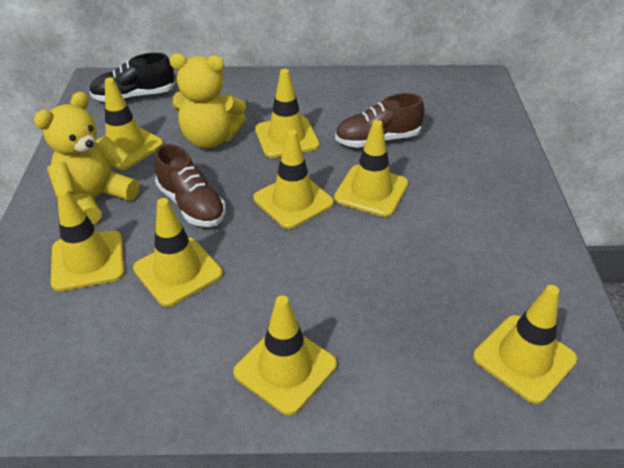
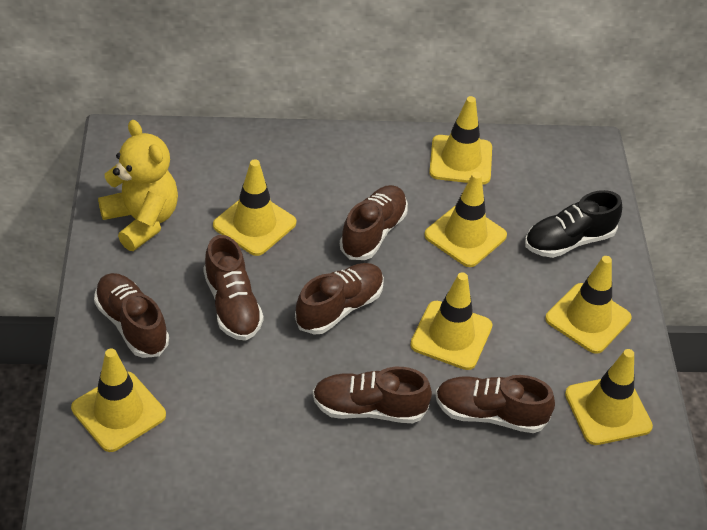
brown shoe: [154,144,226,227] [335,93,425,148] = 2 -> [94,273,169,358] [203,235,263,341] [295,263,384,335] [313,367,432,423] [340,185,408,260] [435,375,555,433] = 6
yellow teddy bear: [34,92,139,225] [169,53,246,148] = 2 -> [98,120,178,251] = 1
yellow traffic cone: [51,188,124,291] [96,78,163,170] [133,198,223,307] [233,295,337,415] [254,129,334,229] [255,69,320,158] [334,120,408,217] [473,285,577,404] = 8 -> [71,348,166,452] [213,159,296,256] [410,272,493,370] [424,172,507,267] [429,96,492,184] [545,256,632,354] [565,349,653,445] = 7

